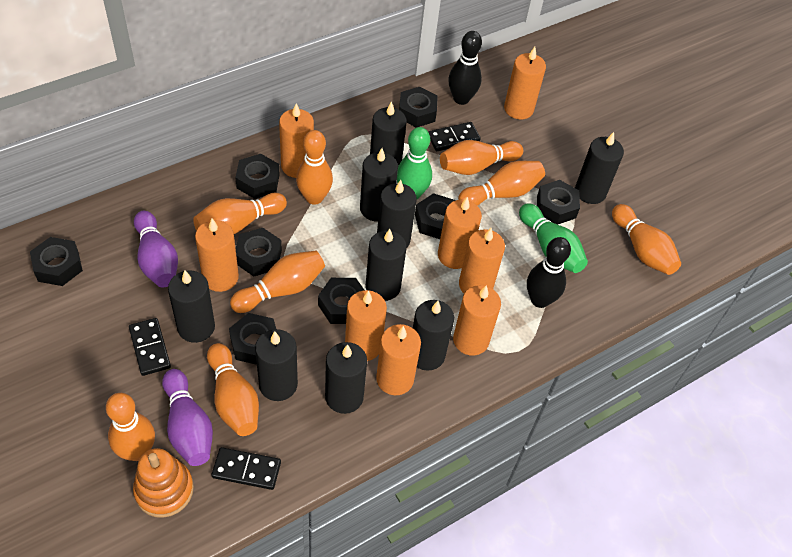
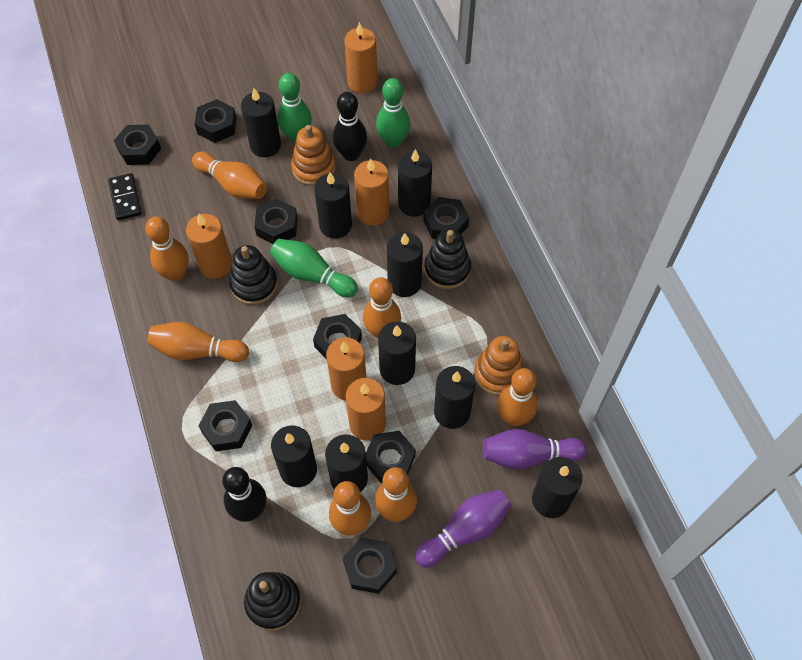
black domino: [129,318,171,376] [211,447,281,490] [428,122,481,151] = 3 -> [108,173,142,220] = 1
black stacking toy: none = 0 -> [229,245,278,305] [244,572,301,631] [424,229,471,289] = 3
green bowling pin: [397,127,432,199] [519,203,588,273] = 2 -> [270,239,358,298] [277,73,312,143] [376,78,410,148] = 3
orange bowling pin: [106,393,155,461] [193,193,287,234] [207,343,259,436] [230,251,325,313] [296,130,333,205] [440,140,523,175] [458,161,545,206] [612,204,681,275] = 8 -> [145,217,189,281] [147,322,249,362] [192,152,267,199] [329,481,371,536] [363,277,401,338] [375,467,417,522] [497,368,538,426] = 7
orange candle: [195,218,239,292] [279,103,314,178] [345,290,387,361] [376,324,421,395] [438,197,482,269] [453,285,501,356] [459,228,505,293] [504,47,546,119] = 8 -> [186,214,232,279] [326,337,366,400] [344,22,378,94] [346,378,386,441] [354,158,389,226] = 5
orange stacking toy: [133,448,194,518] = 1 -> [291,125,336,186] [474,336,524,396] = 2

